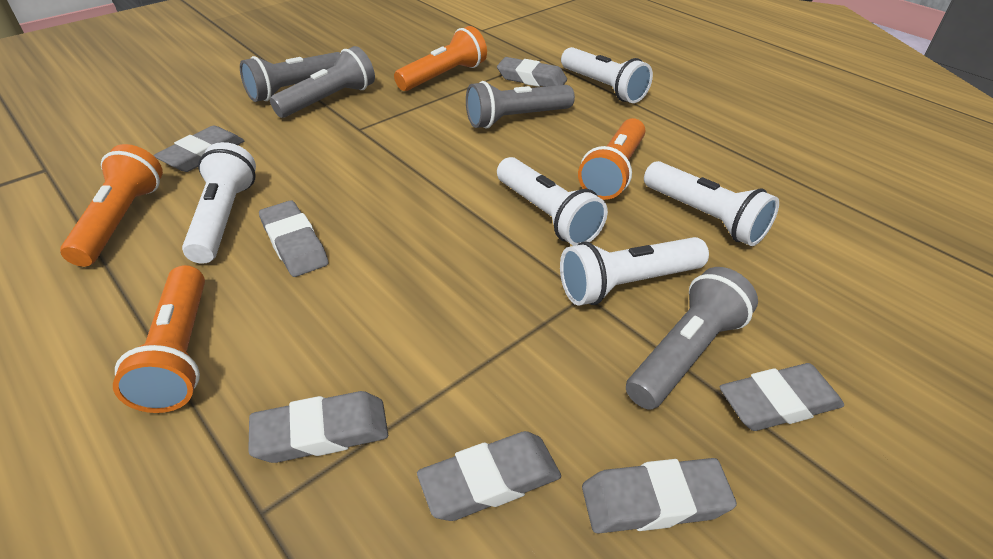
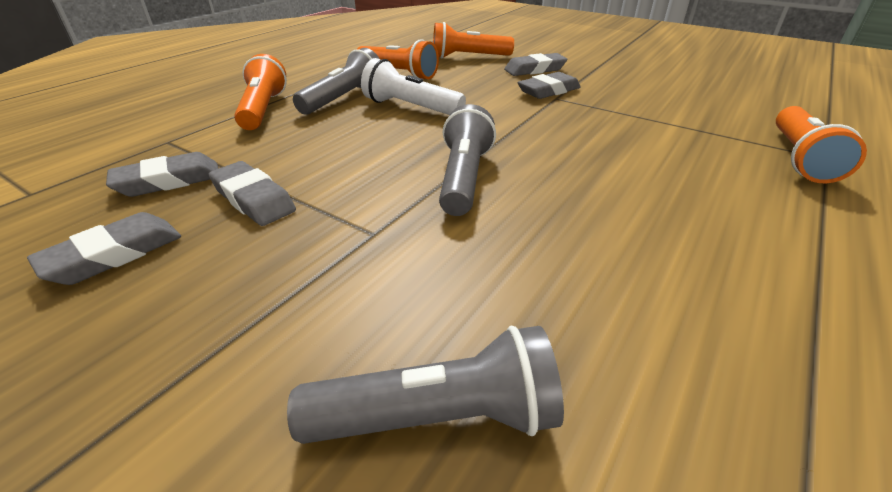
grey eraser: [154,125,244,172] [248,391,388,463] [259,200,329,277] [417,431,561,521] [497,57,567,87] [582,458,737,534] [719,363,844,431] = 7 -> [27,212,181,285] [106,152,219,197] [209,161,296,226] [504,53,568,76] [517,72,581,99] = 5
grey flashlight: [240,52,340,102] [270,46,375,118] [466,81,575,129] [626,267,758,410] = 4 -> [287,326,564,444] [293,48,380,115] [439,104,496,216] = 3
white flashlight: [182,142,256,264] [497,157,608,246] [560,237,709,305] [561,47,653,103] [644,161,779,246] = 5 -> [361,58,466,115] = 1

